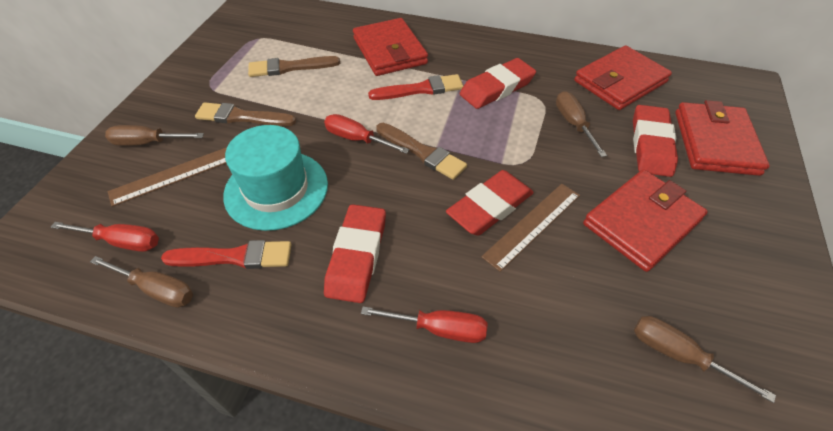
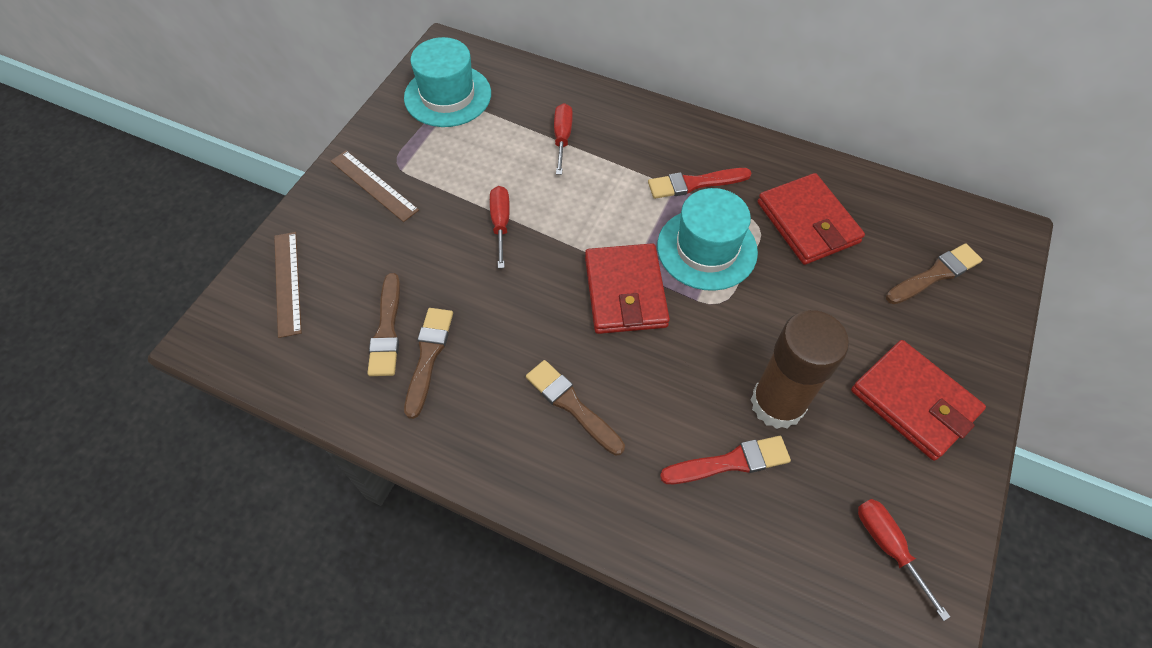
brown brush: [195,102,296,126] [248,56,340,77] [376,123,467,180] = 3 -> [367,273,400,376] [404,308,453,419] [526,360,625,456] [886,243,983,304] = 4
brown glue stick: none = 0 -> [751,310,849,429] = 1
brown screwdriver: [90,256,193,308] [105,125,204,146] [556,91,607,157] [634,316,776,403] = 4 -> none = 0
red eraser: [324,204,386,303] [446,170,534,236] [460,58,536,109] [633,105,678,177] = 4 -> none = 0
red wallet: [353,18,428,76] [574,46,672,110] [583,169,708,272] [675,100,770,176] = 4 -> [585,243,670,334] [758,173,865,265] [851,340,986,461] = 3
turquoise hat: [223,125,328,231] = 1 -> [404,37,491,127] [657,188,758,291] = 2

